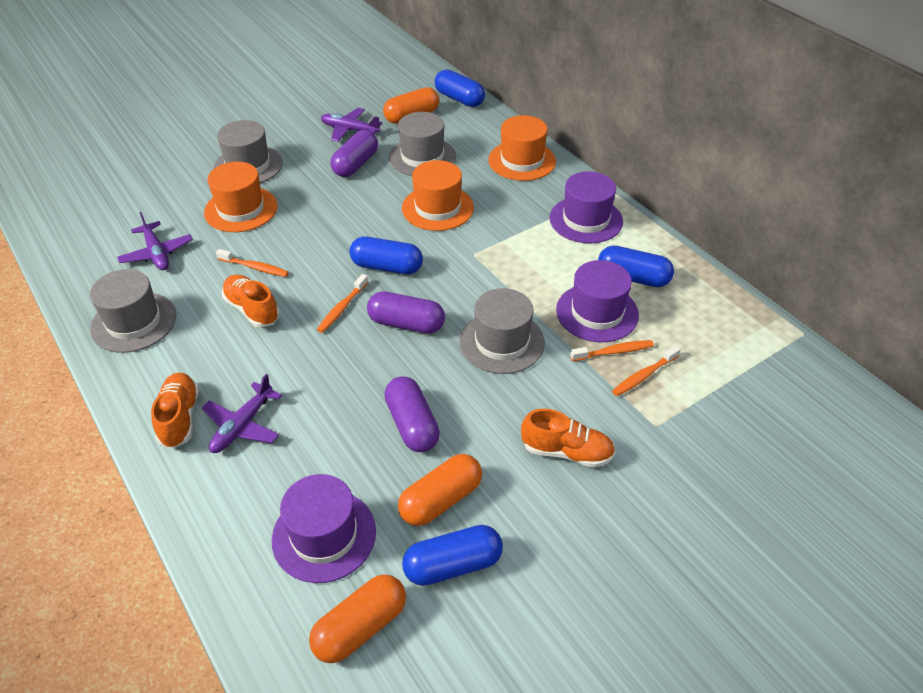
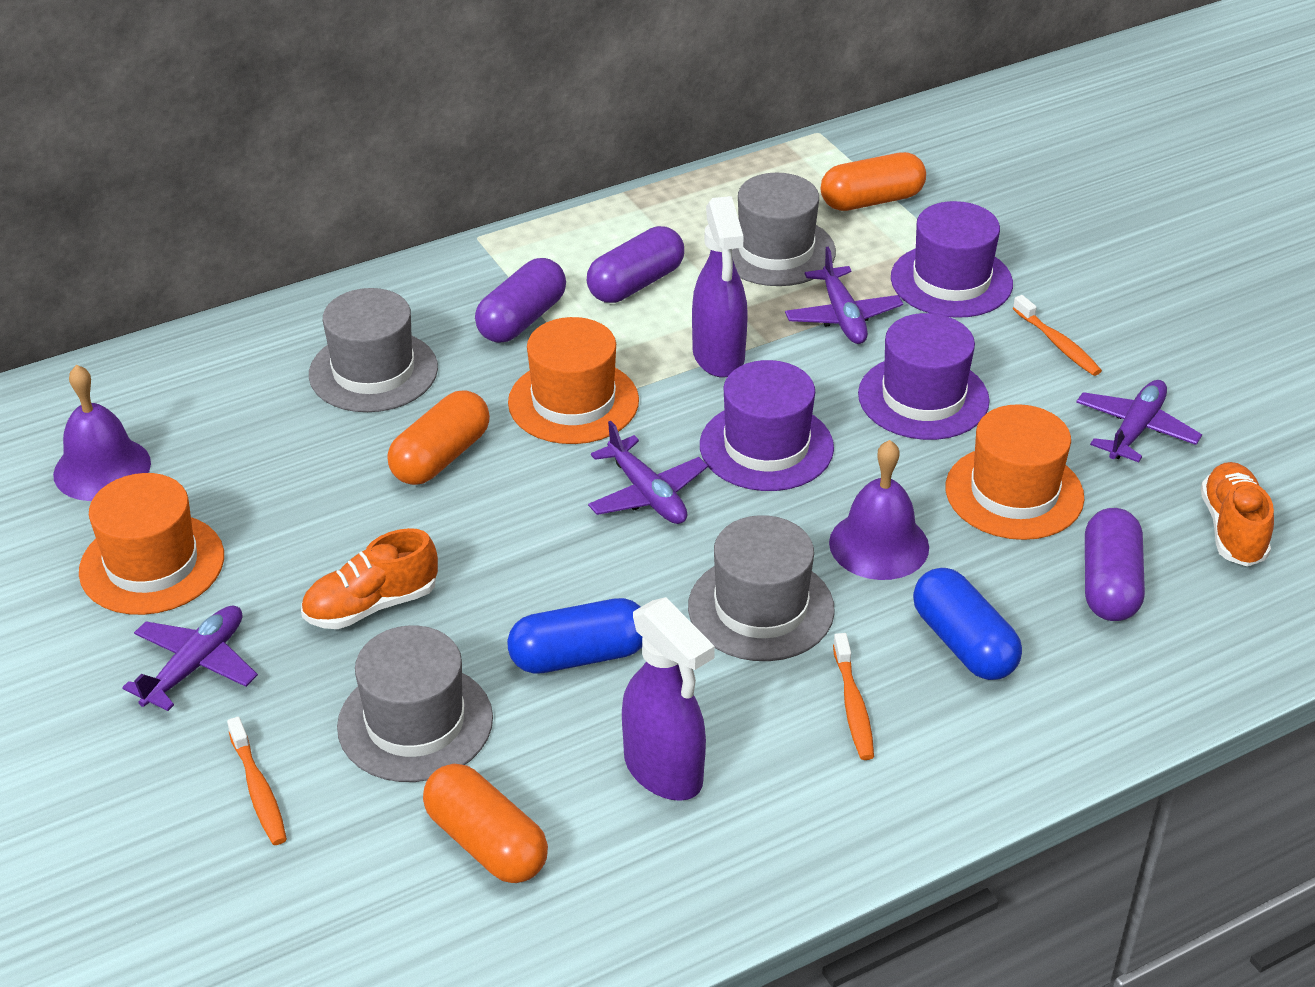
blue capsule: [349,236,423,274] [402,525,503,586] [435,69,485,107] [598,246,674,287] = 4 -> [507,598,643,674] [913,568,1022,680] = 2
orange shoe: [151,373,199,449] [222,275,280,327] [521,409,615,468] = 3 -> [301,528,438,629] [1201,462,1274,567] = 2
orange toothbrush: [216,249,289,277] [317,274,368,333] [570,340,654,361] [612,345,681,396] = 4 -> [227,717,287,845] [833,633,874,760] [1013,295,1102,376] = 3
purple bell: none = 0 -> [53,365,151,501] [829,440,929,580] = 2
purple plane: [117,212,193,270] [202,374,282,453] [321,108,382,142] = 3 -> [122,605,258,711] [588,421,708,524] [785,247,903,344] [1076,380,1202,462] = 4
purple spray bottle: none = 0 -> [622,597,715,801] [692,196,748,377] = 2

